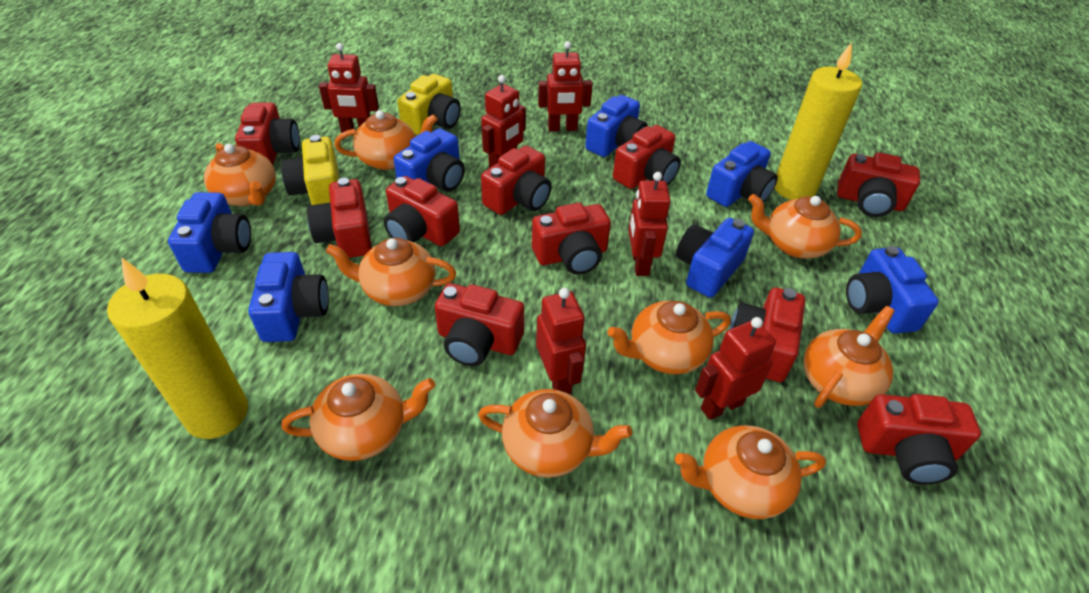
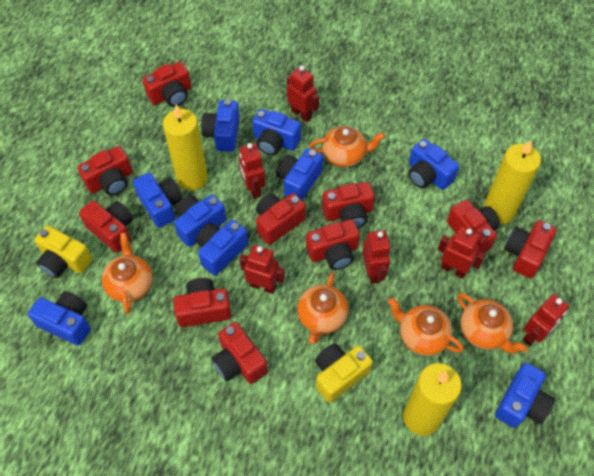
blue camera: [168,192,251,273] [248,252,329,342] [393,128,465,192] [585,95,648,157] [676,218,754,298] [706,141,778,207] [846,246,939,334] = 7 -> [28,291,91,346] [133,173,183,228] [174,195,226,247] [196,220,248,276] [201,99,240,152] [252,109,301,156] [276,148,323,200] [408,139,459,190] [495,363,555,428] = 9
orange teapot: [204,143,276,206] [281,374,435,461] [326,238,456,306] [334,110,438,170] [478,389,632,478] [607,301,731,374] [675,425,826,519] [748,194,862,259] [804,306,895,408] = 9 -> [102,232,153,314] [297,272,348,344] [309,126,385,167] [388,297,464,356] [457,293,527,354] = 5
yellow candle: [107,258,248,439] [775,42,862,200] = 2 -> [163,104,208,191] [403,363,462,436] [483,140,541,224] = 3

